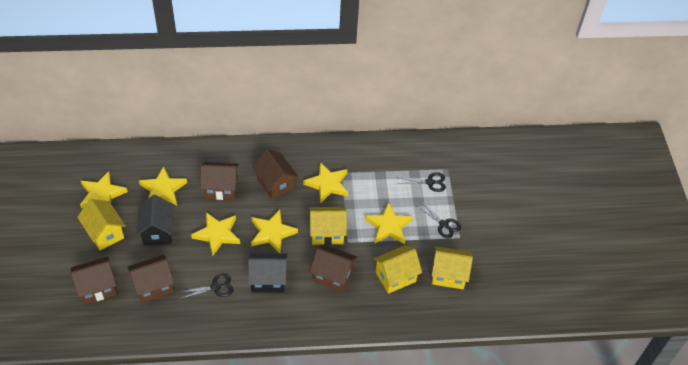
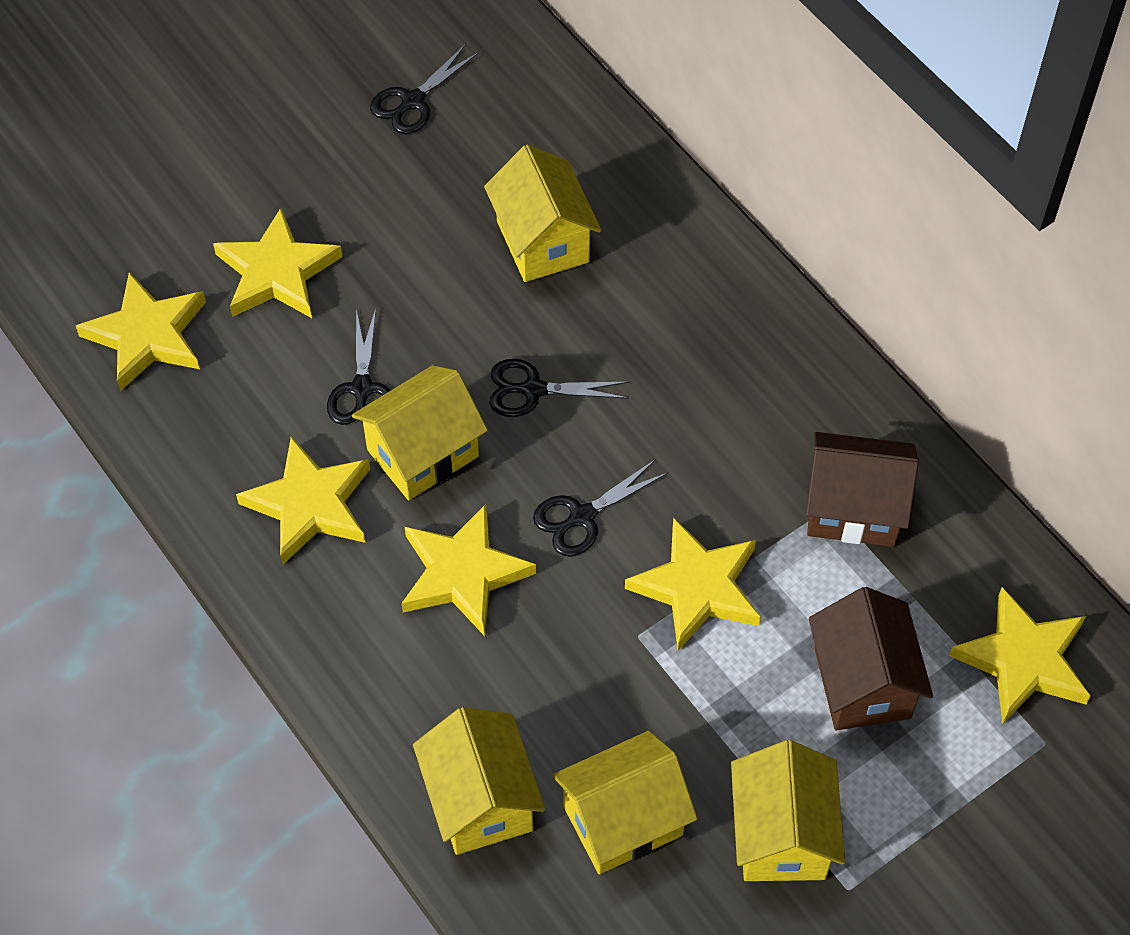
black house: [136,195,174,245] [248,253,287,293] = 2 -> none = 0
black scissors: [180,274,234,299] [398,172,446,192] [417,202,461,238] = 3 -> [327,308,391,425] [370,45,479,134] [489,359,629,417] [533,459,668,557] = 4
brown house: [71,257,117,305] [128,255,174,303] [200,162,239,200] [252,149,298,199] [310,245,357,292] = 5 -> [806,432,919,547] [809,587,933,730] = 2
yellow house: [77,199,125,251] [309,207,347,245] [373,245,422,294] [432,246,473,289] = 4 -> [352,365,488,500] [413,707,545,855] [484,145,601,282] [553,731,698,874] [731,740,845,881] = 5

